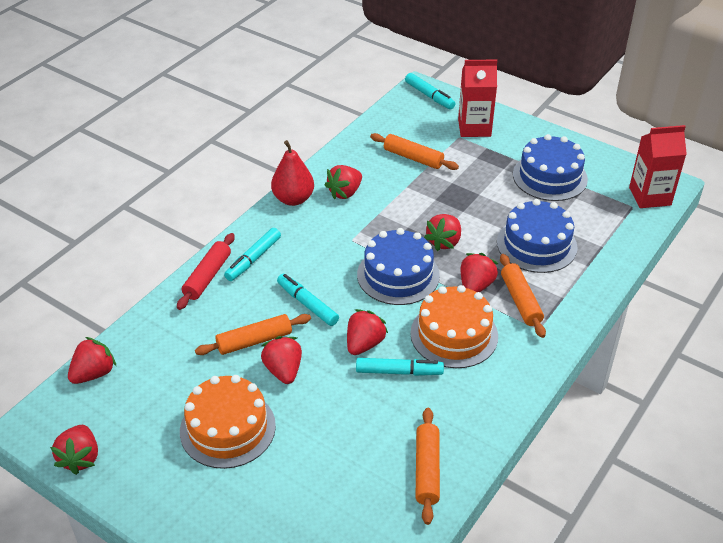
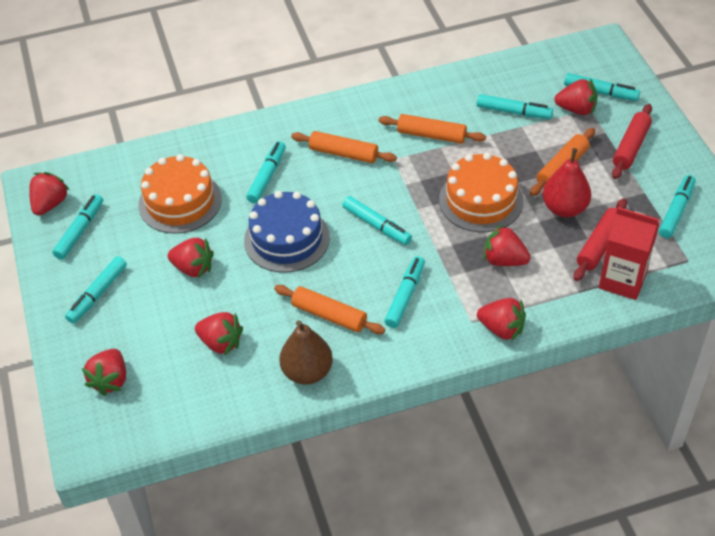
blue cake: [357,228,440,305] [497,199,578,273] [513,134,588,201] = 3 -> [244,191,330,273] = 1
brown pear: none = 0 -> [279,320,333,385] = 1
red carton: [458,60,497,137] [629,125,687,208] = 2 -> [599,207,659,300] = 1
red rolling pin: [177,233,235,310] = 1 -> [574,198,627,281] [612,104,652,179] = 2
turquoise marker: [224,228,281,281] [277,274,339,326] [356,358,444,376] [405,73,455,109] = 4 -> [52,194,103,260] [65,256,127,324] [246,141,286,203] [342,196,412,245] [384,256,425,328] [477,94,553,119] [564,73,640,101] [659,175,696,238] = 8

